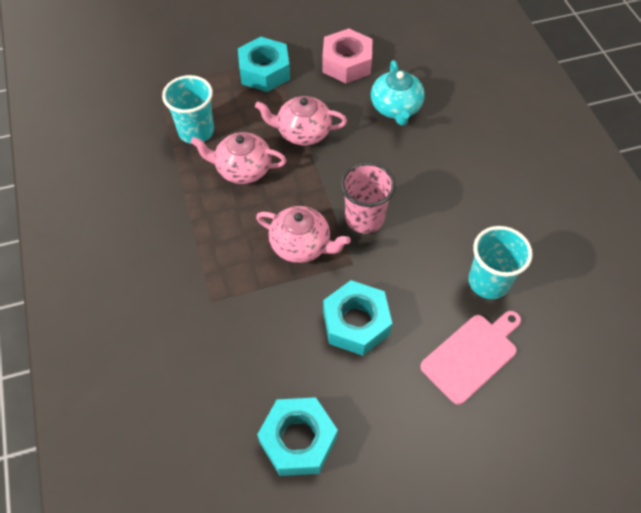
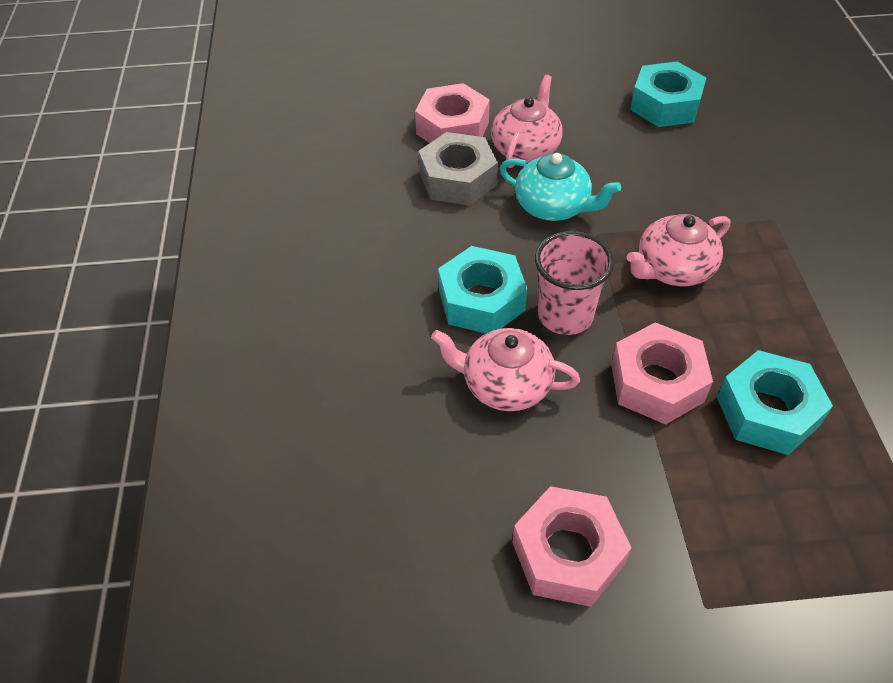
grey nut: none = 0 -> [419,132,498,206] = 1
pink cutting board: [420,311,521,405] = 1 -> none = 0
pink nut: [322,28,373,83] = 1 -> [415,83,490,143] [513,486,632,607] [611,322,713,425] = 3
turquoise cup: [162,75,214,144] [468,226,533,299] = 2 -> none = 0

